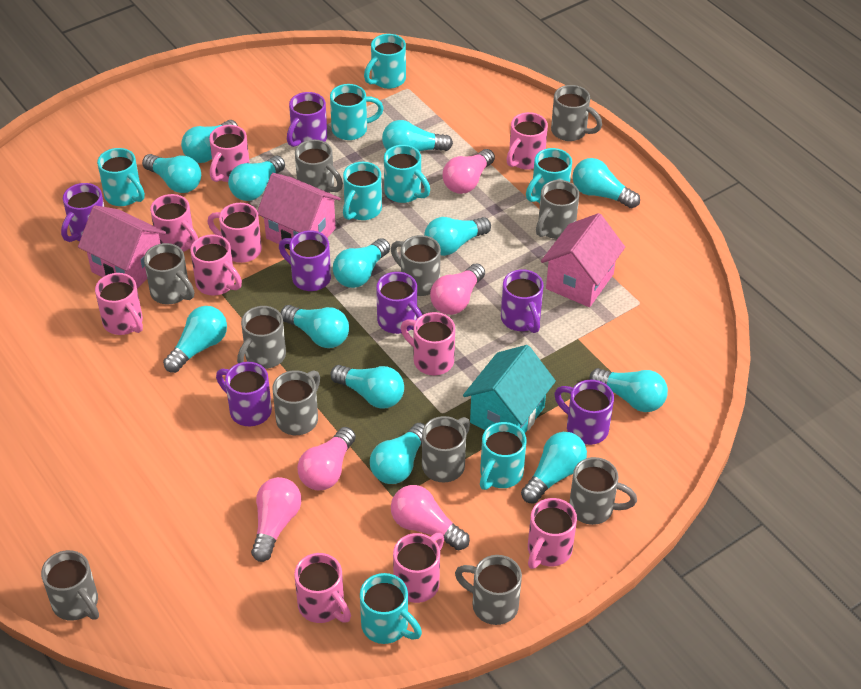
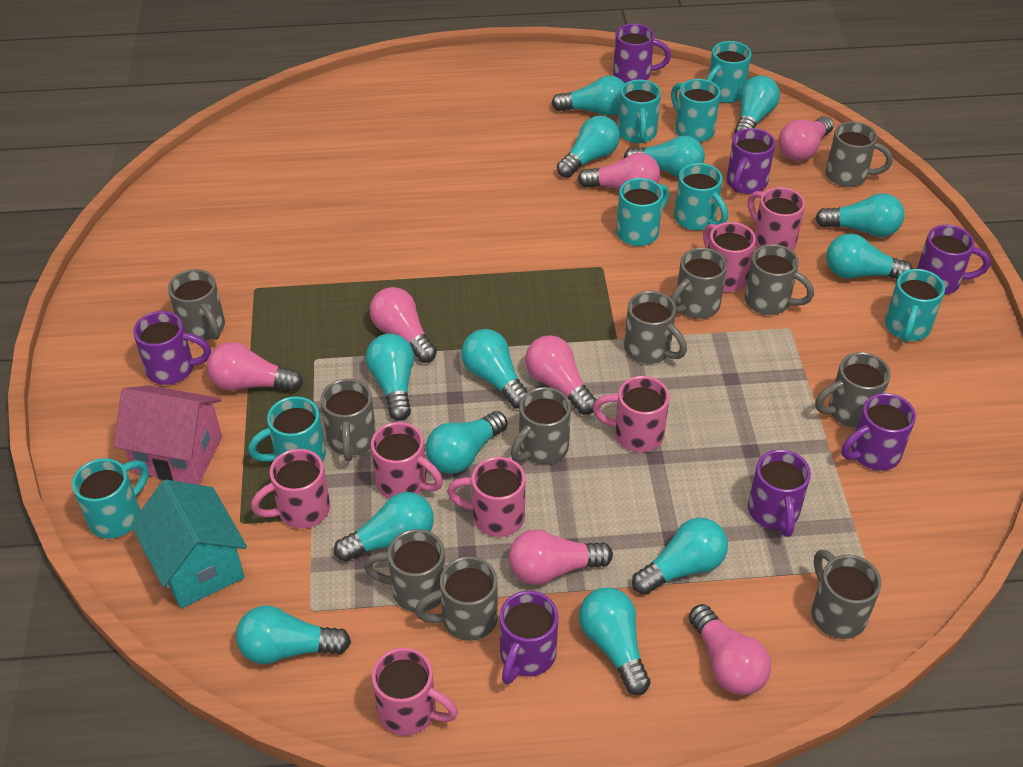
pink house: [78,205,166,288] [257,173,341,250] [541,213,625,307] = 3 -> [114,385,222,485] = 1
pink light bulb: [251,477,301,562] [297,427,356,490] [391,485,470,550] [430,263,485,315] [443,149,495,194] = 5 -> [207,342,303,392] [370,287,437,363] [508,529,613,585] [525,335,597,415] [578,153,660,190] [689,604,771,695] [779,116,834,161] = 7
pink mug: [95,273,143,335] [150,194,198,252] [190,234,242,296] [207,203,262,263] [209,125,250,182] [294,553,351,623] [393,533,444,603] [401,312,455,375] [506,112,548,170] [528,498,577,569] = 10 -> [251,449,330,529] [371,422,443,499] [372,647,458,736] [447,457,525,537] [593,376,669,453] [703,222,756,292] [748,187,805,251] = 7

